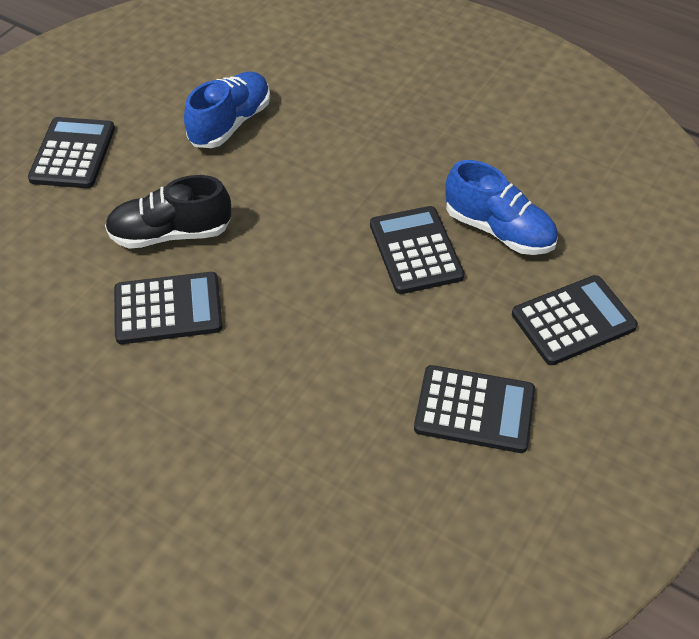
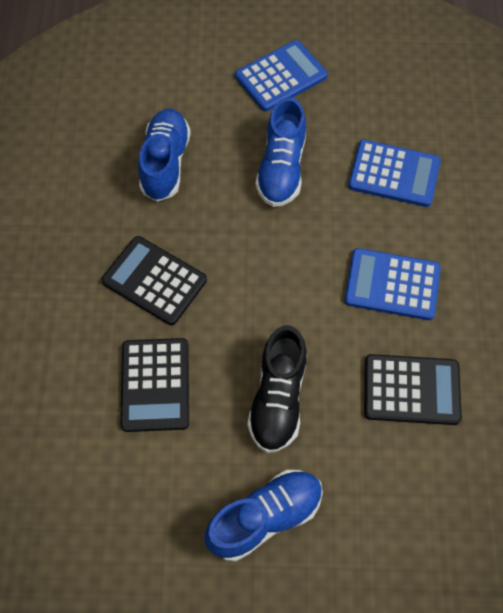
black calculator: [28,117,115,188] [114,272,222,344] [370,206,464,294] [414,365,535,453] [512,275,638,365] = 5 -> [102,236,207,325] [120,338,189,432] [364,354,462,425] = 3
blue calculator: none = 0 -> [235,40,328,111] [344,248,441,320] [348,140,441,207] = 3
blue shoe: [184,71,270,148] [445,160,558,255] = 2 -> [138,108,191,202] [204,470,323,561] [256,97,306,207] = 3

